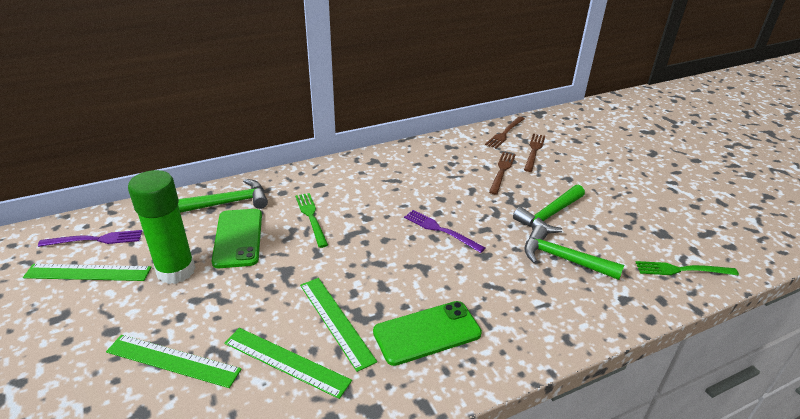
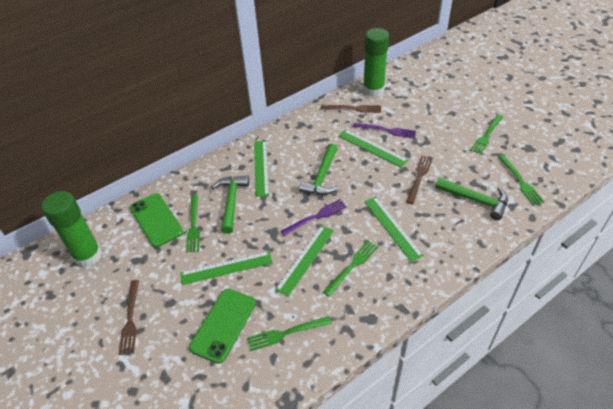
green fork: [295,193,328,248] [636,261,739,275] = 2 -> [186,195,200,253] [247,316,332,351] [323,241,378,297] [470,114,503,155] [498,155,545,206] = 5
green glue stick: [128,170,195,284] = 1 -> [42,191,102,267] [363,28,389,97] = 2
green ruler: [23,264,151,281] [106,335,242,388] [224,328,352,399] [300,278,377,372] = 4 -> [180,251,273,285] [254,141,269,197] [275,225,334,296] [338,129,408,168] [364,196,424,262] = 5

